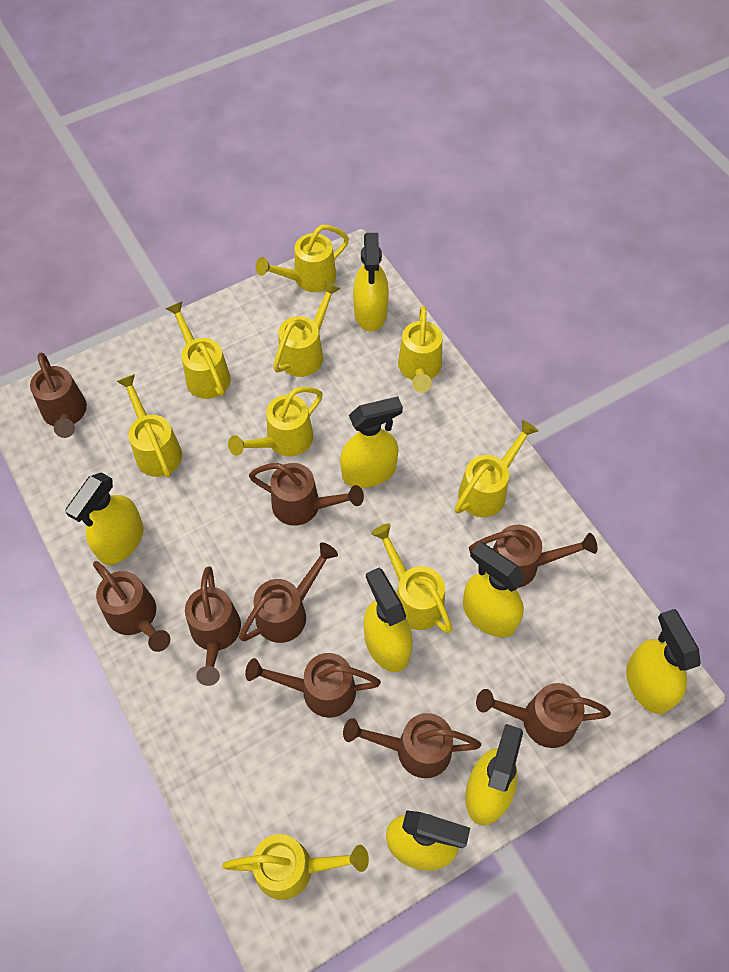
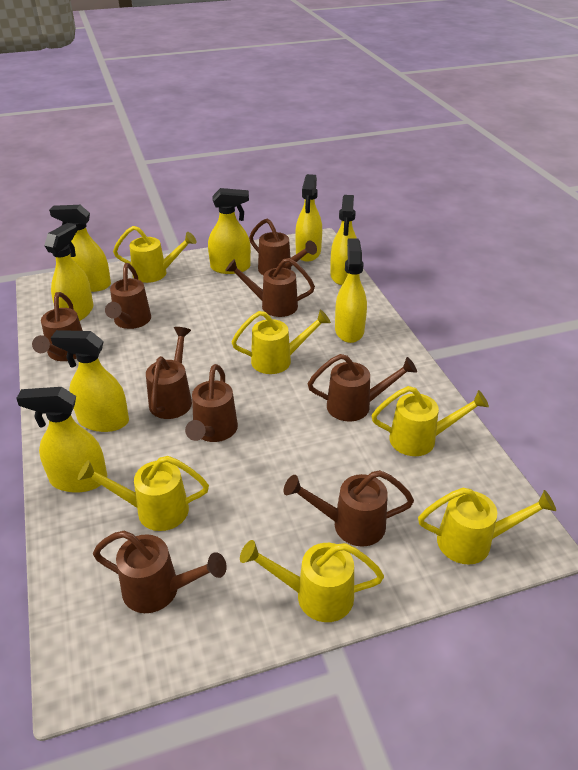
yellow watering can: [116,374,182,478] [165,302,231,399] [222,834,369,900] [228,387,323,456] [255,225,349,292] [273,281,341,377] [371,524,453,634] [398,306,442,393] [455,420,539,517] = 9 -> [78,456,209,531] [113,226,197,283] [232,310,331,374] [240,540,384,622] [371,386,489,456] [418,488,556,564] = 6

